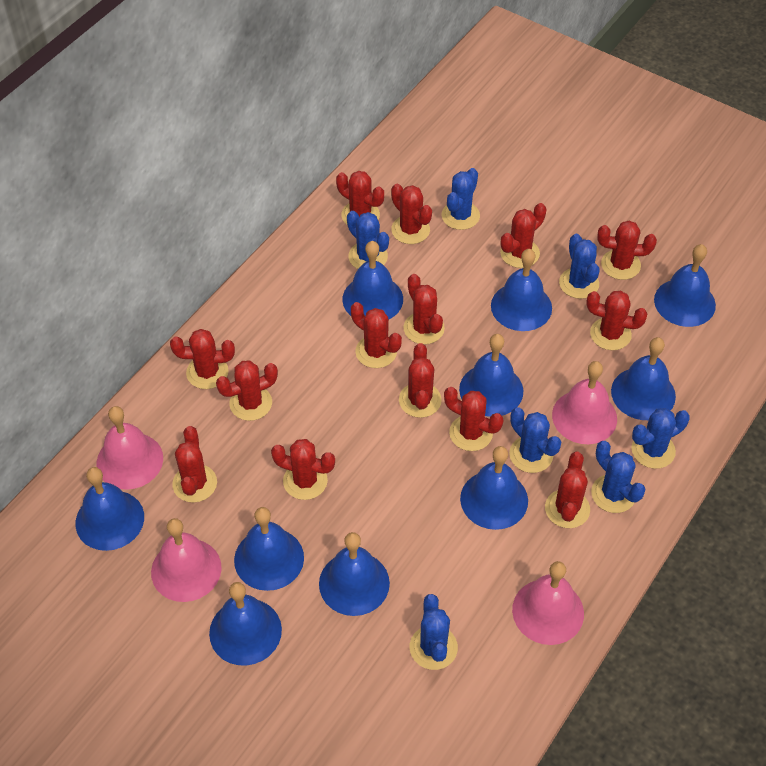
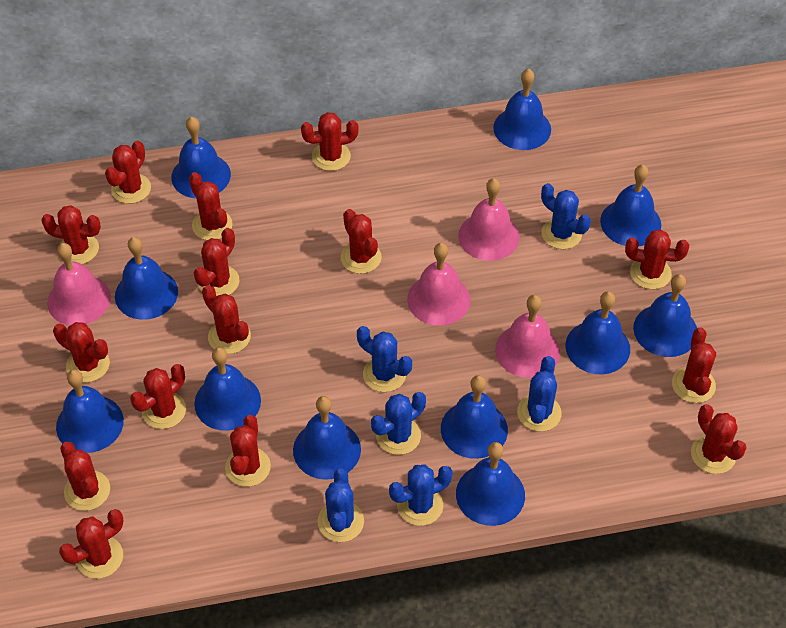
blue bell: [76,467,144,551] [209,582,282,666] [234,507,304,591] [319,532,390,616] [342,241,403,319] [459,334,523,417] [460,446,528,530] [491,249,552,331] [611,337,676,420] [654,244,716,327] = 10 -> [56,370,124,453] [115,237,178,320] [171,117,231,199] [194,347,261,431] [293,396,361,480] [441,375,508,459] [456,442,525,526] [493,69,551,150] [566,291,630,374] [600,165,661,247] [633,274,697,357] = 11
blue cactus: [347,211,389,269] [410,594,458,670] [441,168,480,230] [509,407,561,473] [559,234,600,299] [591,441,645,513] [631,408,690,469] = 7 -> [318,469,364,542] [357,326,412,392] [371,392,426,455] [389,464,453,526] [517,356,562,432] [541,183,591,249] = 6
red cactus: [170,329,235,389] [172,426,217,503] [216,360,278,421] [271,439,335,500] [336,171,384,225] [351,302,402,368] [391,184,432,244] [399,343,442,418] [403,274,445,344] [444,387,504,451] [500,203,547,268] [545,452,590,528] [586,291,648,350] [598,220,657,280] = 14 -> [41,205,101,264] [53,322,110,383] [59,509,124,578] [60,442,110,511] [105,141,151,204] [130,364,186,429] [189,172,232,240] [194,228,239,296] [202,285,251,354] [225,415,271,487] [301,112,359,171] [341,209,382,274] [625,229,689,289] [672,328,716,403] [691,404,747,474] = 15

